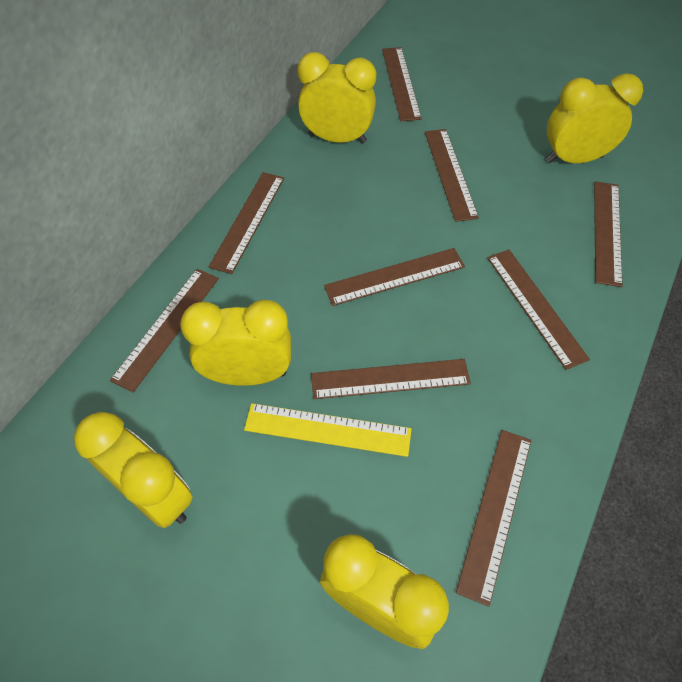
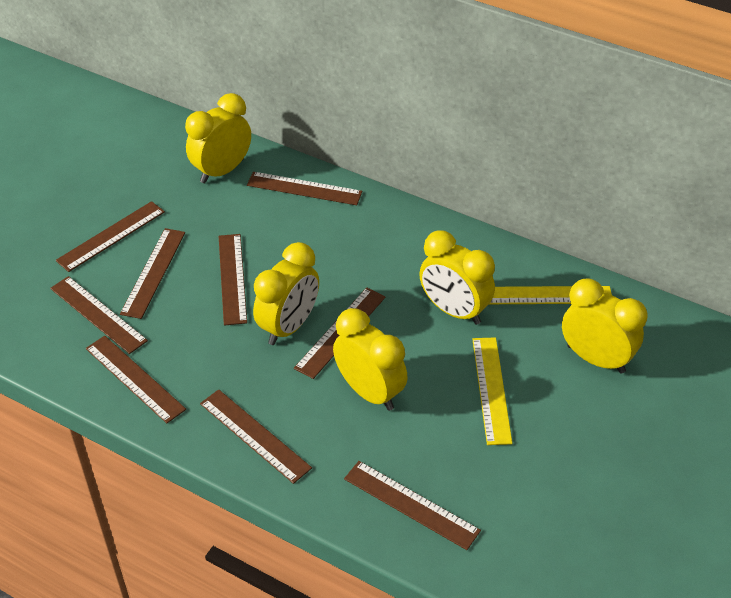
yellow ruler: [244,403,412,457] = 1 -> [472,337,513,445] [489,286,612,304] = 2

